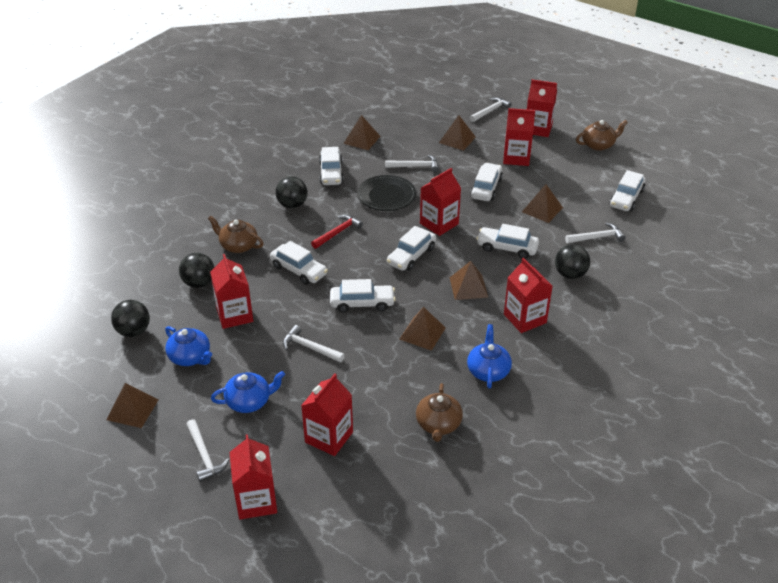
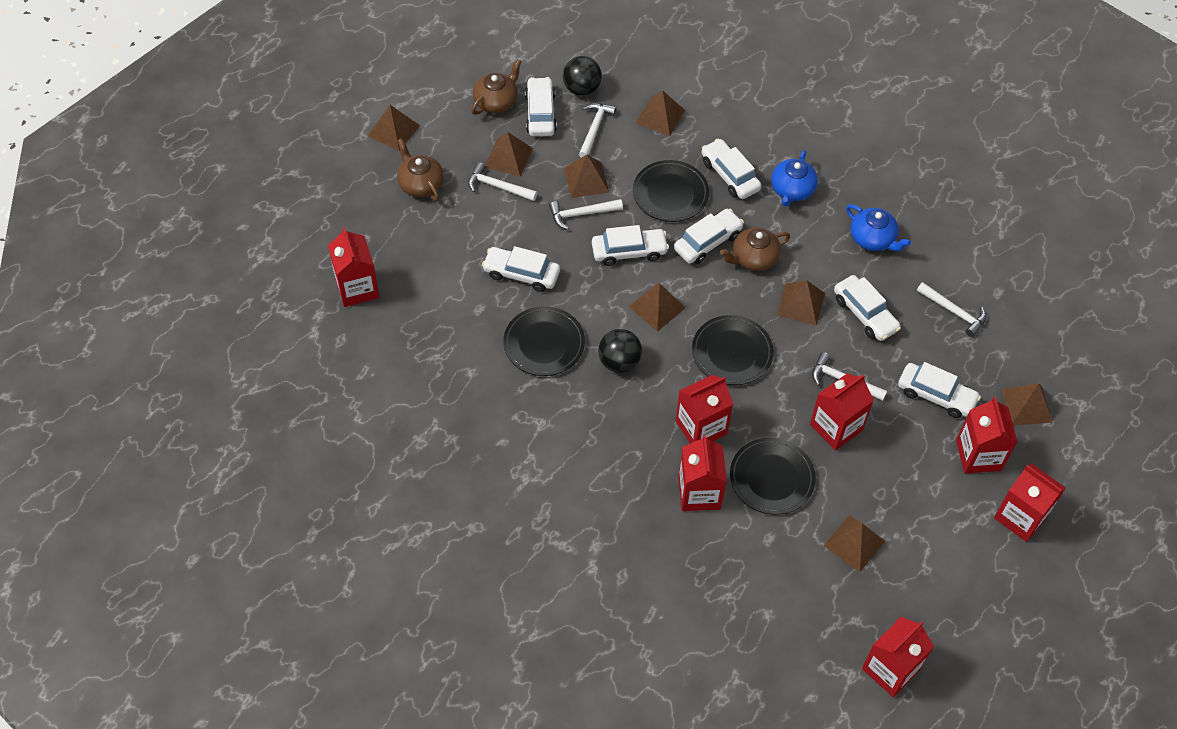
black ball: [111,300,150,337] [179,253,214,288] [275,176,308,209] [555,244,590,279] = 4 -> [563,56,602,96] [598,329,642,373] = 2
black plate: [357,175,416,211] = 1 -> [503,306,585,376] [633,160,709,222] [692,315,774,385] [730,438,816,515] = 4
blue teapot: [165,326,212,366] [211,371,285,413] [467,324,512,389] = 3 -> [771,150,818,207] [846,204,911,251] = 2
brown pyramid: [107,383,159,428] [343,115,381,150] [399,307,446,351] [439,115,476,151] [450,261,488,300] [522,184,563,223] = 6 -> [368,105,420,151] [485,132,533,177] [564,155,609,198] [629,283,686,331] [636,90,685,136] [777,280,825,326] [823,515,885,572] [1002,383,1053,425] = 8
red hammer: [311,215,363,249] = 1 -> none = 0

